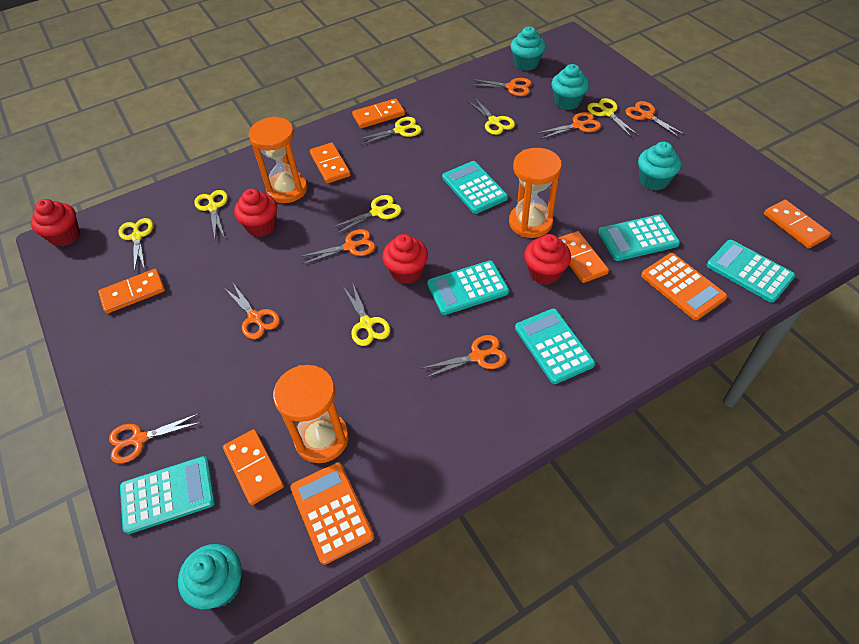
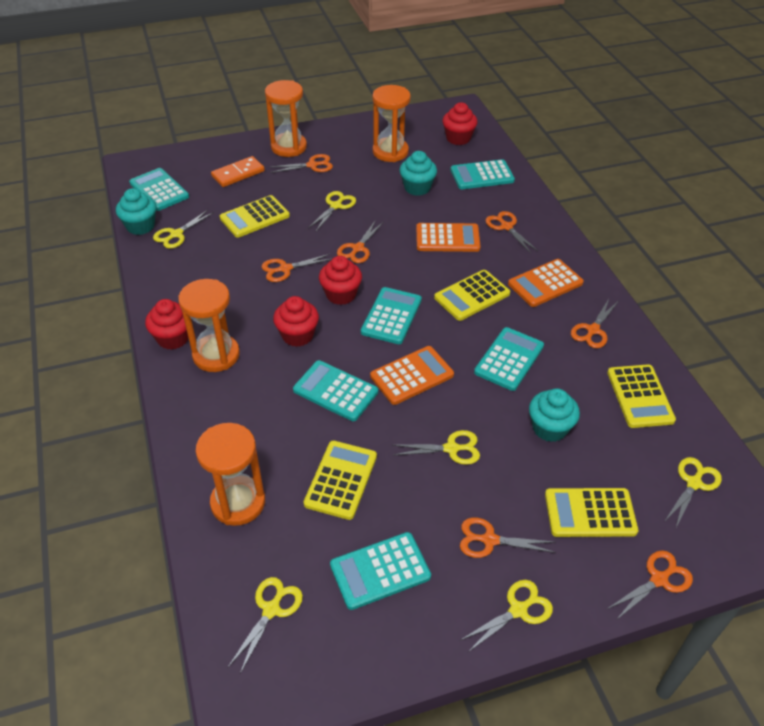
orange calculator: [290,462,374,565] [641,253,727,320] = 2 -> [370,346,454,405] [416,223,481,252] [508,259,584,307] = 3
orange domino: [98,269,165,314] [223,429,284,505] [310,142,351,184] [352,98,405,128] [559,231,609,283] [764,200,831,249] = 6 -> [211,156,265,187] = 1
orange hourglass: [249,117,307,203] [273,365,349,463] [509,148,562,238] = 3 -> [178,279,240,372] [195,423,265,526] [265,80,307,157] [372,85,411,162] = 4
turquoise cupcake: [178,544,242,609] [511,26,546,71] [551,64,589,110] [638,142,681,191] = 4 -> [116,188,156,235] [399,151,437,196] [529,388,580,442] = 3
yellow calculator: none = 0 -> [220,195,290,238] [304,441,377,520] [434,270,510,321] [545,488,638,537] [607,364,676,428] = 5
yellow scissors: [118,218,153,272] [194,190,228,238] [331,195,401,234] [344,284,390,346] [357,117,422,145] [467,97,515,135] [587,98,639,138] = 7 -> [153,210,214,249] [228,577,303,674] [308,191,356,231] [393,430,480,465] [459,580,553,652] [664,457,722,529] = 6

